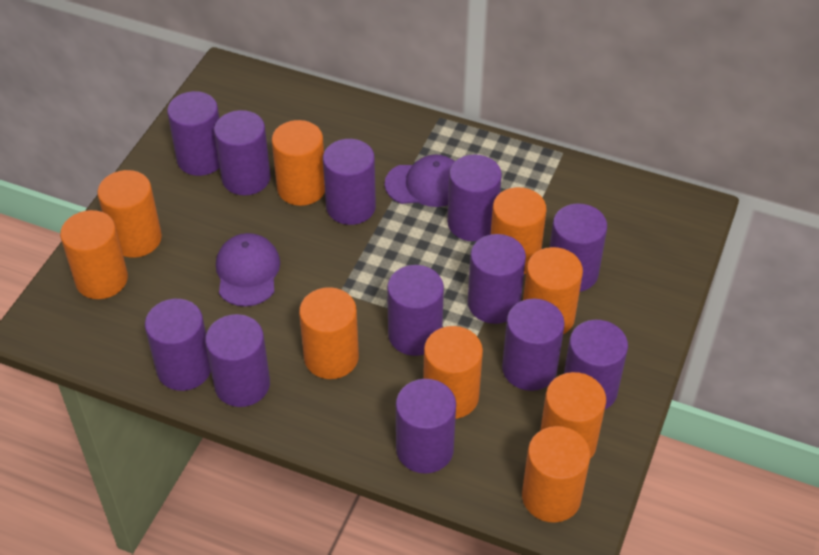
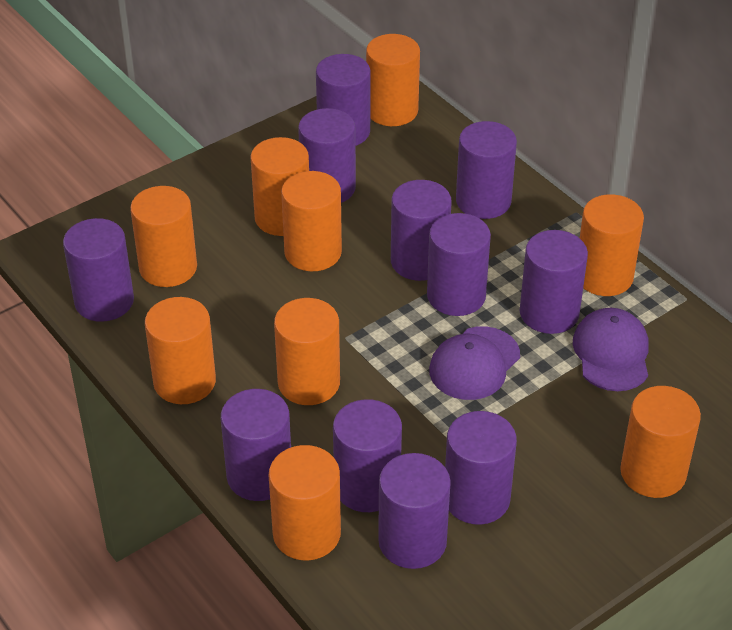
purple cylinder: [145,299,211,391] [167,91,220,176] [205,314,270,407] [214,110,271,195] [323,139,376,225] [387,265,444,356] [396,379,456,474] [447,154,502,241] [468,234,526,324] [502,299,565,391] [550,203,607,292] [564,320,628,409] = 12 -> [63,218,134,322] [221,389,291,501] [298,108,356,203] [316,54,371,146] [333,399,402,512] [378,453,451,569] [391,180,452,281] [427,213,491,316] [445,411,517,525] [456,121,517,219] [520,230,588,334] = 11

